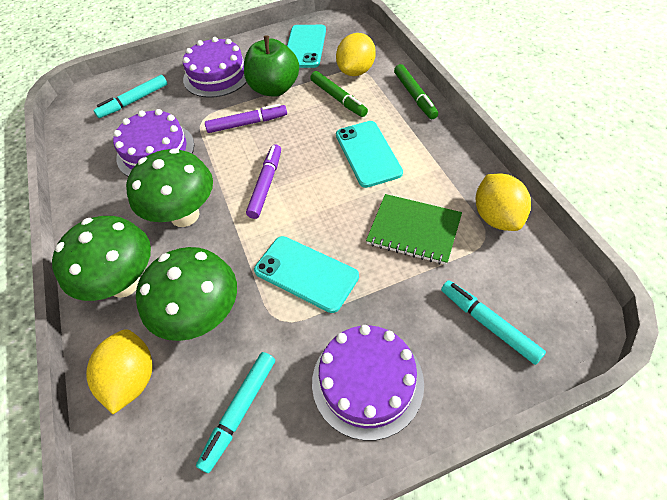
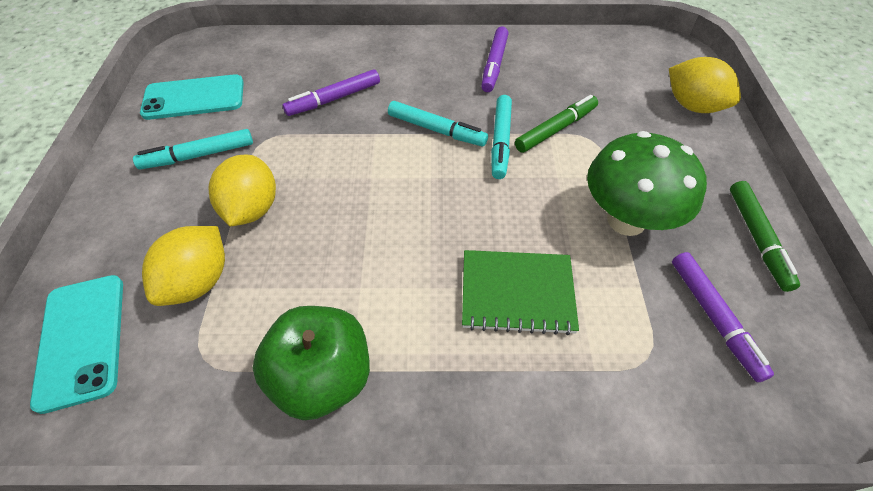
green mushroom: [52,216,151,301] [126,148,213,227] [136,247,237,341] = 3 -> [587,131,707,236] = 1
purple cake: [113,109,194,176] [183,37,247,98] [312,325,424,441] = 3 -> none = 0
purple marker: [205,104,287,133] [246,144,281,219] = 2 -> [283,69,380,116] [481,27,509,92] [672,252,774,382] = 3
turquoise phone: [254,236,359,313] [287,25,326,68] [336,121,403,188] = 3 -> [30,275,123,414] [140,74,244,120] = 2

